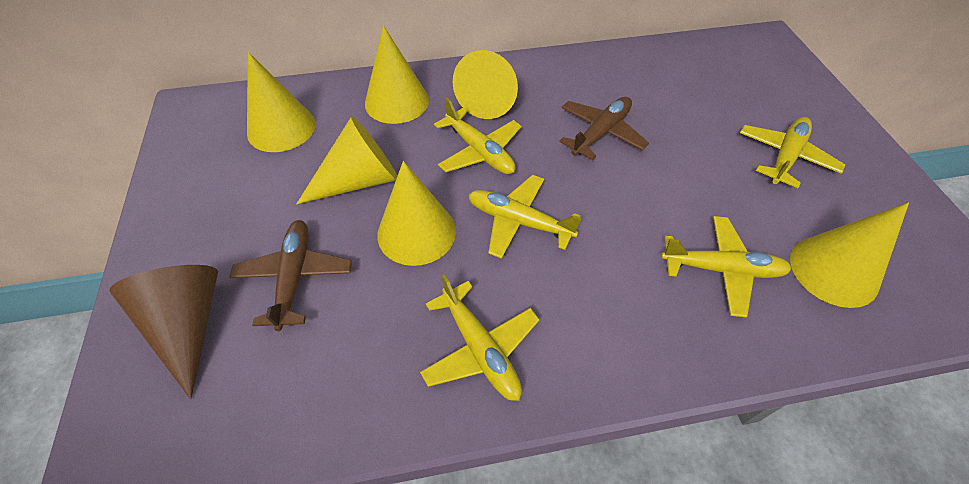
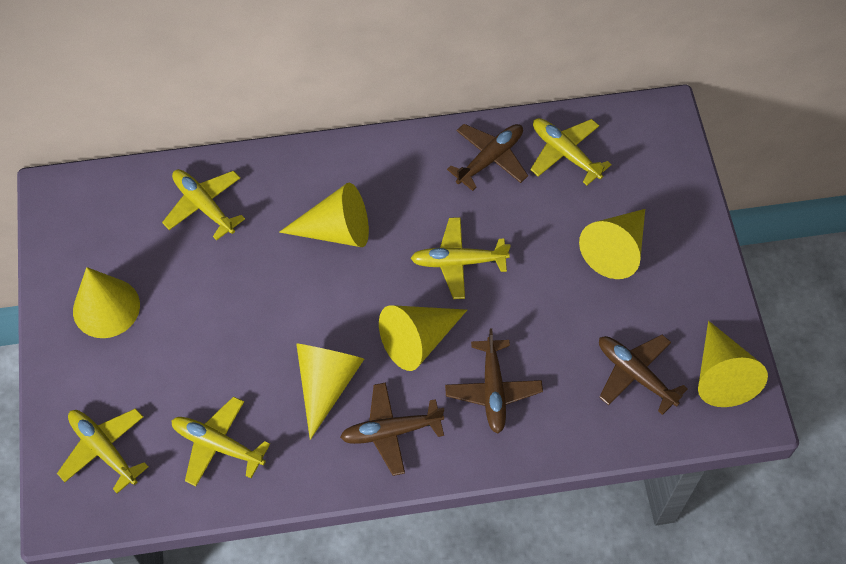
brown cone: [109,265,218,399] = 1 -> none = 0
brown plane: [229,220,352,331] [559,97,649,160] = 2 -> [340,382,444,476] [445,328,543,434] [447,124,528,191] [599,335,688,415] = 4

